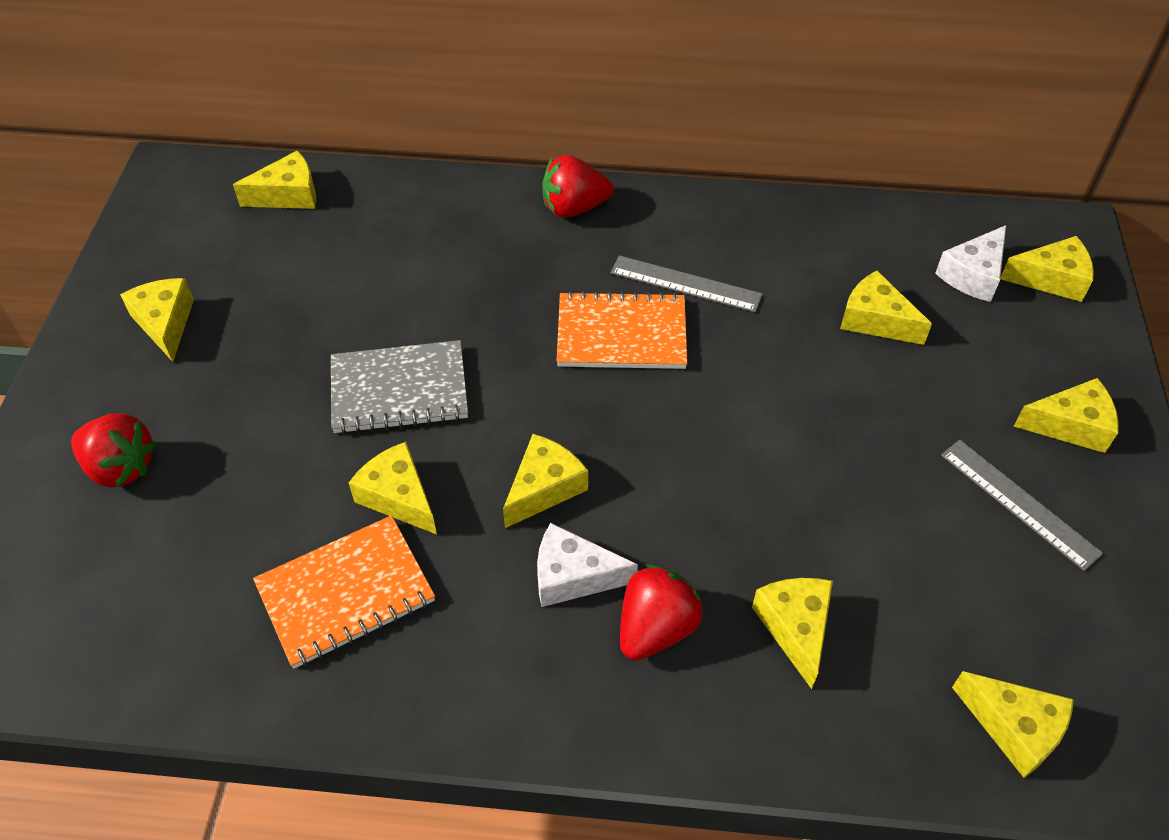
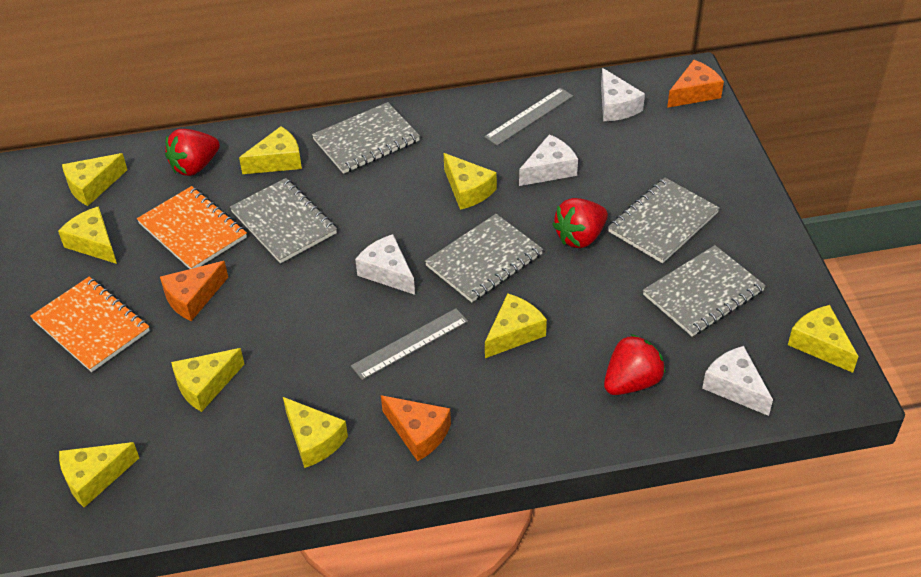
grey notebook: [331,340,468,434] = 1 -> [230,178,337,263] [312,102,420,174] [425,214,543,302] [608,178,720,263] [643,245,766,337] = 5
orange cheese: none = 0 -> [160,261,228,321] [381,395,451,461] [667,60,724,108] = 3
white cheese: [537,523,638,607] [935,225,1006,302] = 2 -> [355,234,415,295] [519,134,578,186] [601,68,645,121] [702,346,773,416] = 4

